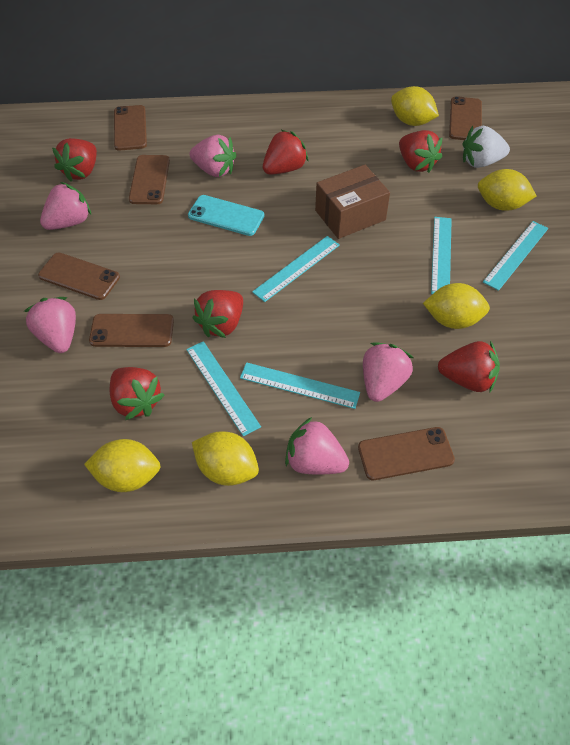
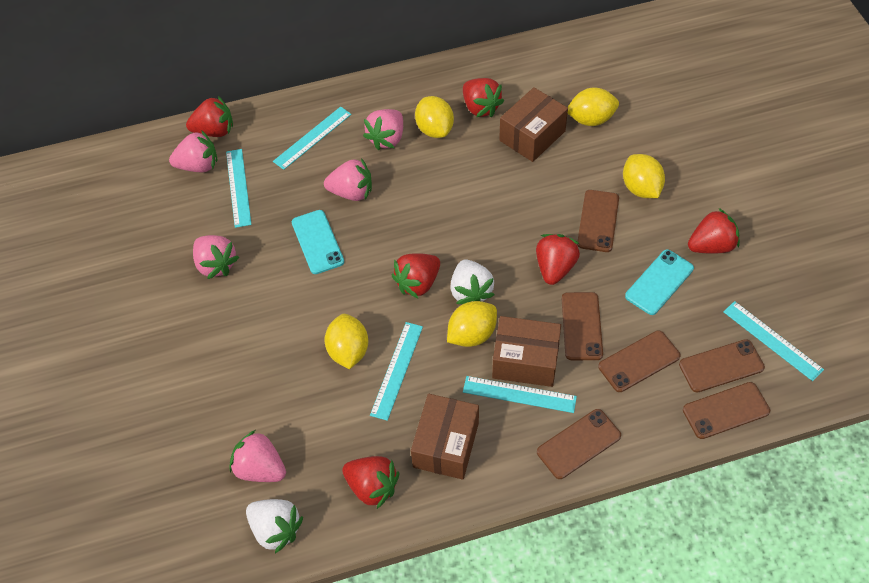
brown box: [315,165,390,239] = 1 -> [411,394,479,480] [492,316,561,387] [499,87,568,162] = 3
turquoise phone: [188,195,264,236] = 1 -> [292,210,344,274] [625,249,694,315] = 2
white strawberry: [463,126,510,168] = 1 -> [246,499,303,554] [450,259,494,304] = 2

